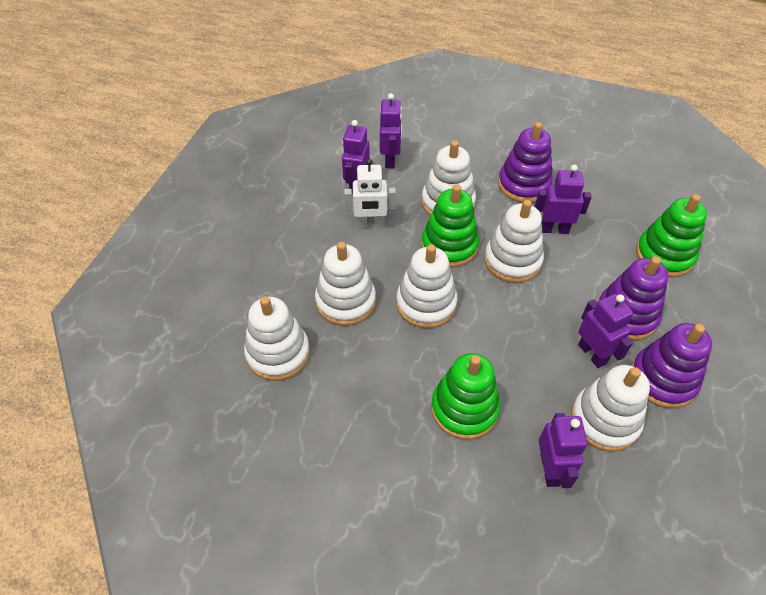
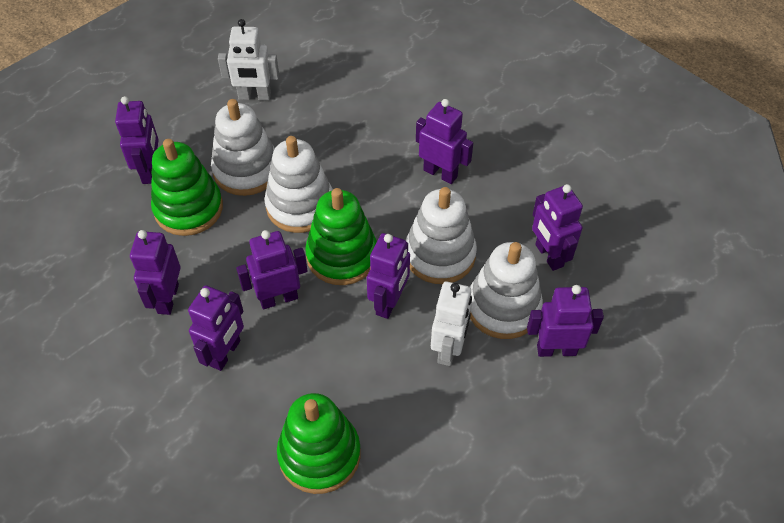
purple robot: [342,120,370,195] [380,93,402,168] [535,165,592,234] [538,413,588,488] [578,294,633,368] = 5 -> [115,96,159,184] [130,230,181,315] [188,286,244,371] [236,230,308,309] [367,233,410,319] [416,99,473,184] [527,285,604,357] [532,184,583,271] = 8
purple stacking toy: [498,122,553,203] [598,256,668,341] [632,323,712,408] = 3 -> none = 0
white robot: [344,159,396,228] = 1 -> [218,19,279,100] [431,282,472,366] = 2
white stacking toy: [244,296,310,381] [315,242,376,326] [396,244,457,328] [421,140,476,216] [484,200,544,283] [571,365,650,452] = 6 -> [211,99,275,196] [264,136,333,233] [406,187,477,284] [470,242,543,339] = 4

